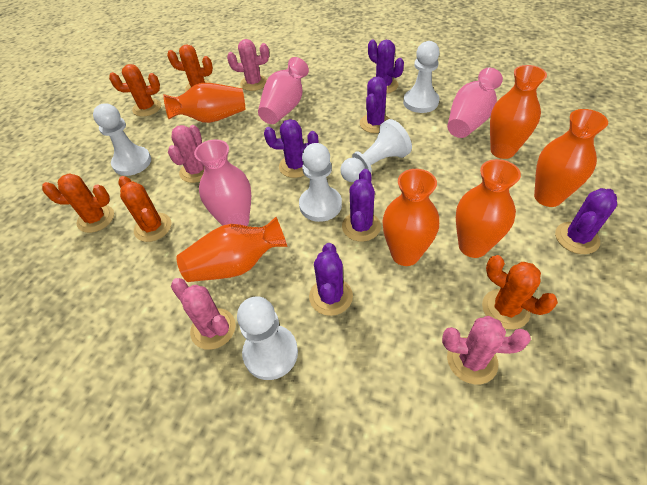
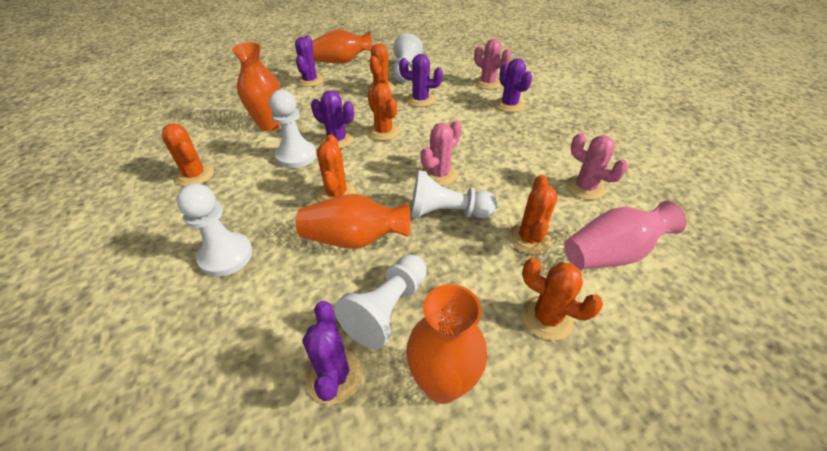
orange cactus: [42,173,114,233] [109,64,161,117] [118,176,171,242] [167,44,213,92] [482,255,558,329] = 5 -> [162,123,214,186] [317,134,356,202] [368,44,395,93] [368,83,400,141] [509,175,558,255] [522,258,603,340] = 6
orange vase: [163,83,245,123] [176,217,288,282] [382,169,439,266] [456,159,521,258] [490,65,547,159] [534,109,608,207] = 6 -> [232,42,281,131] [296,194,411,249] [312,29,373,64] [406,284,487,404] = 4
pink cactus: [168,125,205,183] [171,278,236,350] [227,39,269,91] [442,316,531,384] = 4 -> [421,120,462,186] [474,39,511,89] [566,133,628,200] = 3
pink vase: [194,139,251,226] [258,57,309,124] [447,68,503,138] = 3 -> [564,201,686,269] = 1
purple cactus: [264,119,318,178] [309,243,353,316] [342,169,381,242] [360,76,390,133] [368,39,404,93] [555,188,617,254] = 6 -> [295,36,324,87] [302,301,363,404] [311,90,354,149] [399,54,443,107] [495,58,532,112] = 5

